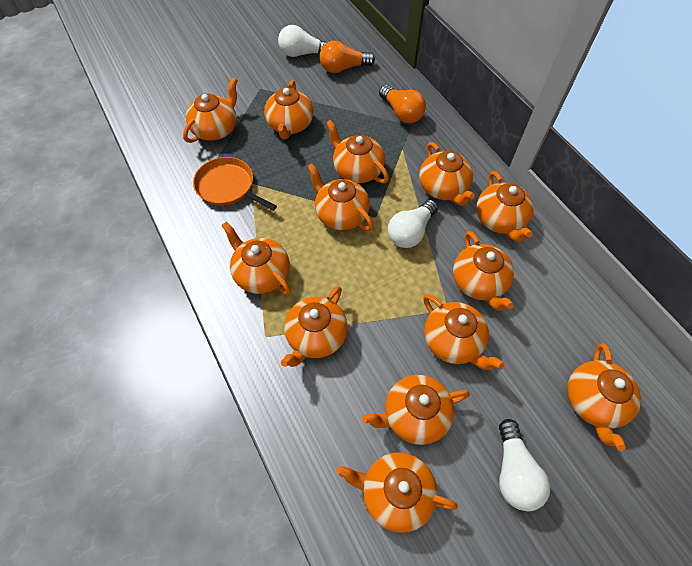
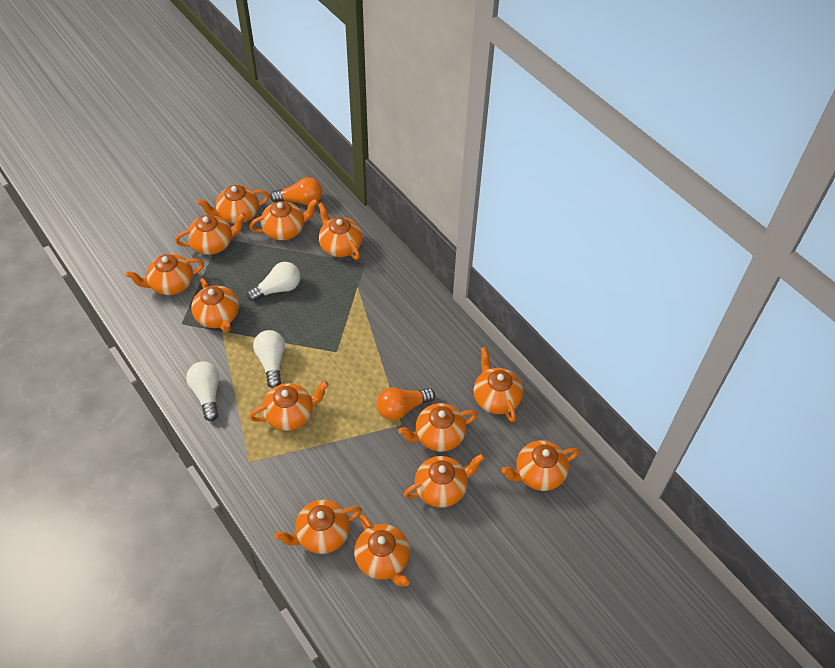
orange pan: [193,157,277,211] = 1 -> none = 0

